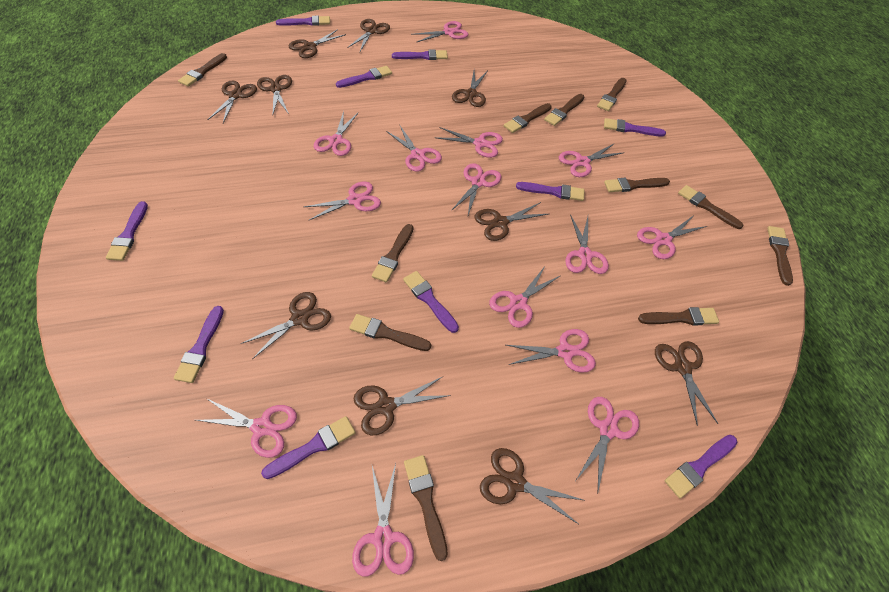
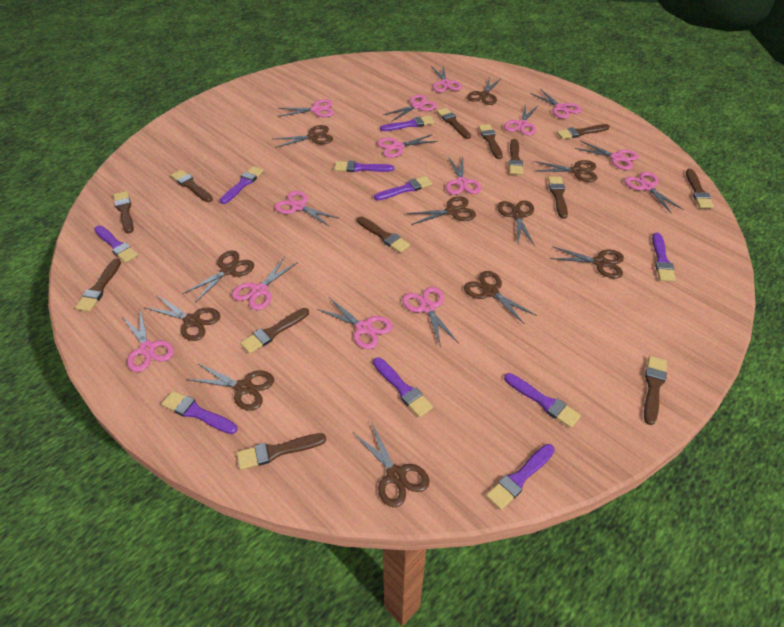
brown brush: [178,53,227,87] [349,314,431,351] [372,224,413,282] [404,455,448,561] [504,103,552,133] [544,94,584,126] [597,78,627,111] [604,178,670,192] [638,307,719,326] [678,185,744,229] [767,226,793,286] = 11 -> [75,258,121,312] [114,191,134,234] [171,170,213,202] [237,433,326,470] [240,308,309,354] [357,216,410,253] [437,108,471,139] [478,124,503,159] [509,139,523,175] [548,177,568,219] [557,124,610,139] [644,356,667,425] [686,169,714,209] = 13
brown scissors: [208,80,257,123] [241,292,331,359] [257,75,292,114] [289,29,346,58] [347,19,390,51] [354,377,451,435] [452,71,487,107] [475,202,548,241] [480,448,583,524] [655,341,718,426] = 10 -> [144,295,220,341] [183,251,254,303] [187,363,274,410] [274,125,333,148] [354,423,429,507] [407,196,476,225] [464,271,537,325] [467,77,502,105] [497,200,535,246] [534,160,597,182] [550,246,624,278] = 11

